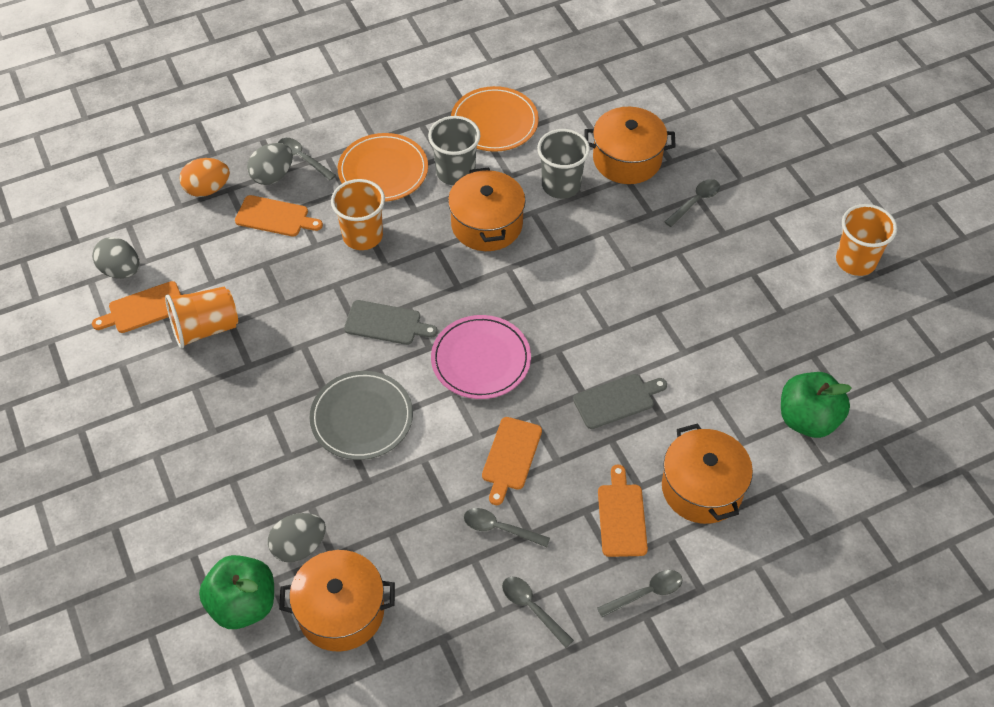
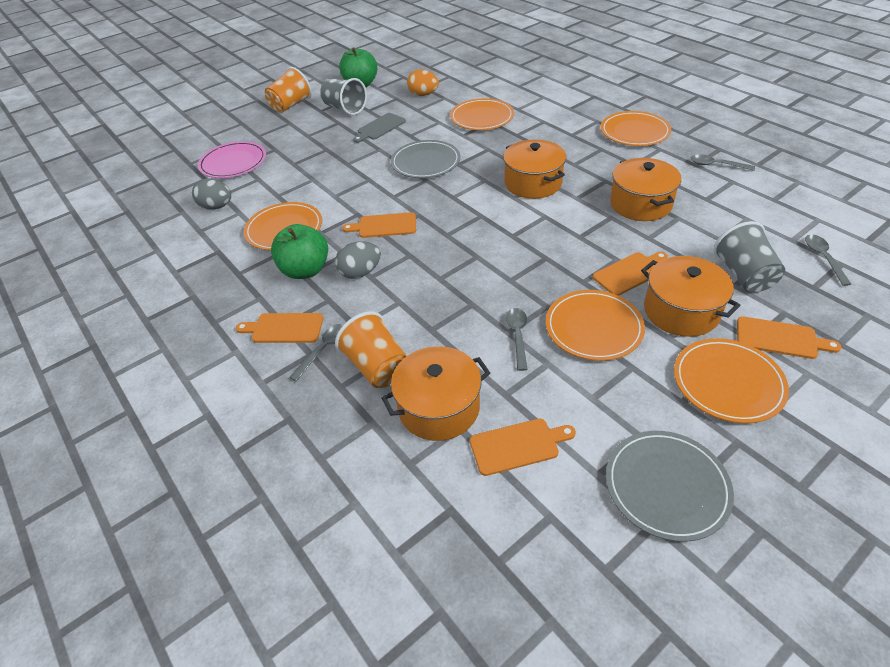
grey cutting board: [344,300,438,345] [573,374,667,429] = 2 -> [353,113,406,143] = 1
grey egg: [92,237,139,279] [247,143,293,185] [268,513,326,562] = 3 -> [192,179,232,210] [335,241,381,279] = 2
grey plate: [310,371,413,460] = 1 -> [391,140,460,178] [606,431,734,542] = 2
grey spoon: [278,138,336,180] [464,508,550,547] [502,577,574,648] [597,570,683,617] [665,179,720,227] = 5 -> [289,324,343,382] [506,308,528,371] [691,154,755,171] [805,234,851,286] = 4
orange cup: [165,287,238,349] [331,179,385,250] [836,204,897,276] = 3 -> [265,67,312,113] [335,311,407,388] = 2
orange cutting board: [92,281,181,333] [235,195,323,237] [482,417,542,505] [598,464,648,557] = 4 -> [236,313,324,343] [342,212,416,238] [470,419,576,476] [593,252,668,296] [737,316,841,359] = 5
orange plate: [338,133,428,202] [451,86,539,152] = 2 -> [244,202,322,250] [450,98,514,130] [546,290,645,361] [601,111,671,146] [674,338,789,423] = 5

